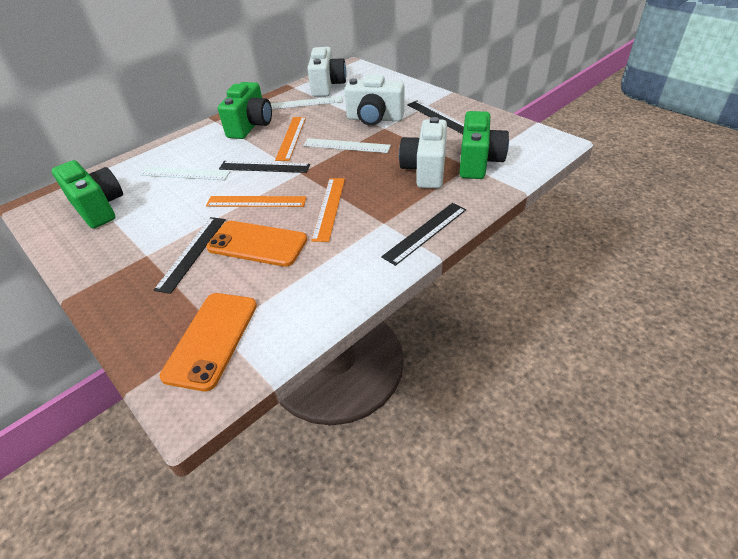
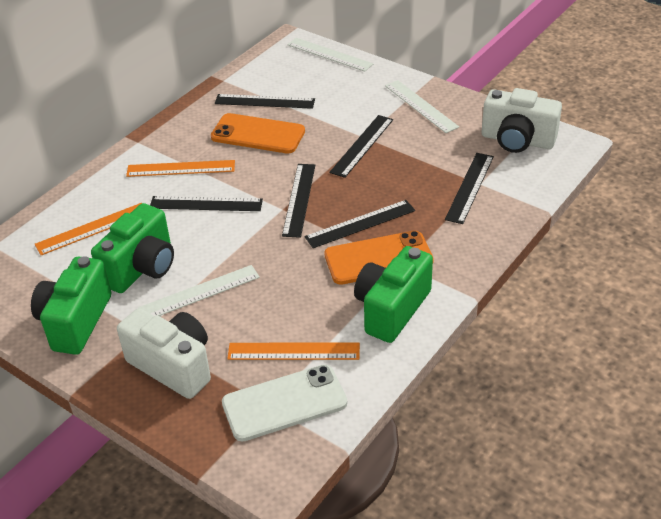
black ruler: [154,217,226,294] [219,161,310,173] [381,203,466,266] [407,101,464,134] = 4 -> [150,196,263,211] [215,94,315,109] [282,164,315,238] [305,200,415,248] [329,115,393,178] [445,153,494,224] = 6
white camera: [307,47,347,97] [344,75,405,126] [399,117,447,189] = 3 -> [117,308,211,399] [482,88,562,153] = 2
white phone: none = 0 -> [222,364,347,442] = 1

